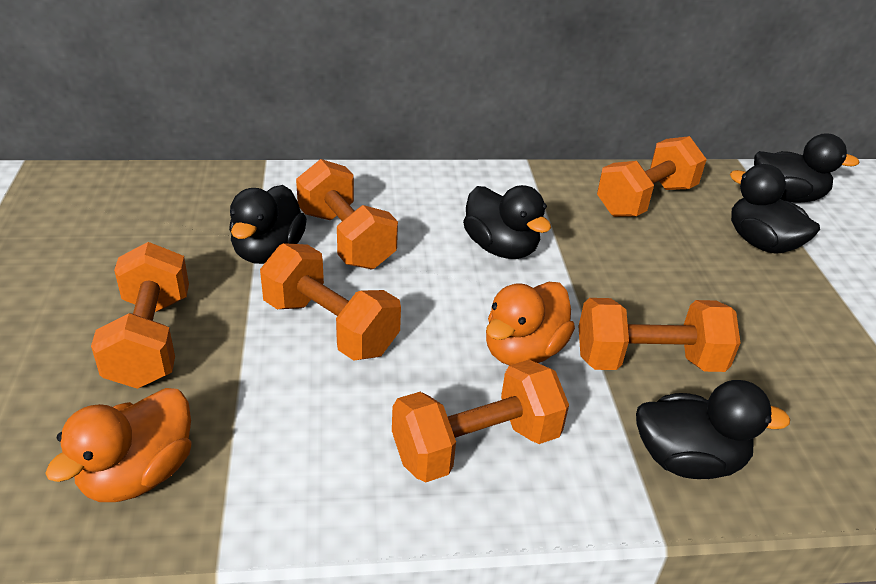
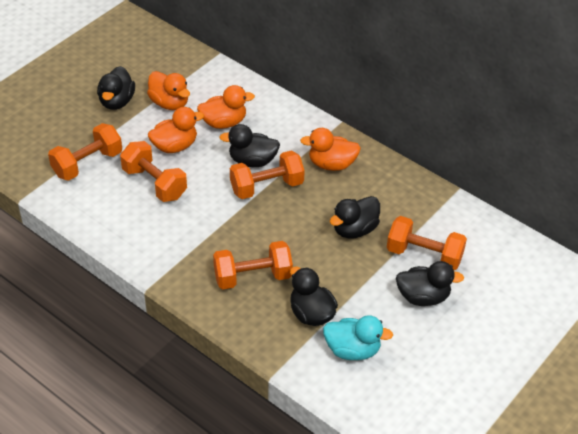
orange duck: [45,388,191,502] [486,282,575,365] = 2 -> [147,71,190,110] [148,107,204,153] [197,85,255,129] [300,128,361,171] = 4
orange dumbbell: [91,242,189,389] [260,243,401,361] [296,159,398,269] [392,360,569,482] [579,298,740,372] [597,136,707,217] = 6 -> [48,123,122,181] [120,141,187,202] [213,241,293,289] [230,150,305,199] [387,216,467,270] = 5
turquoise duck: none = 0 -> [323,315,393,360] = 1

